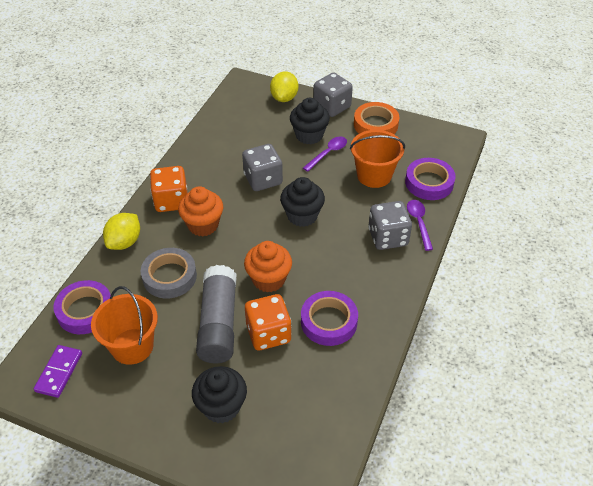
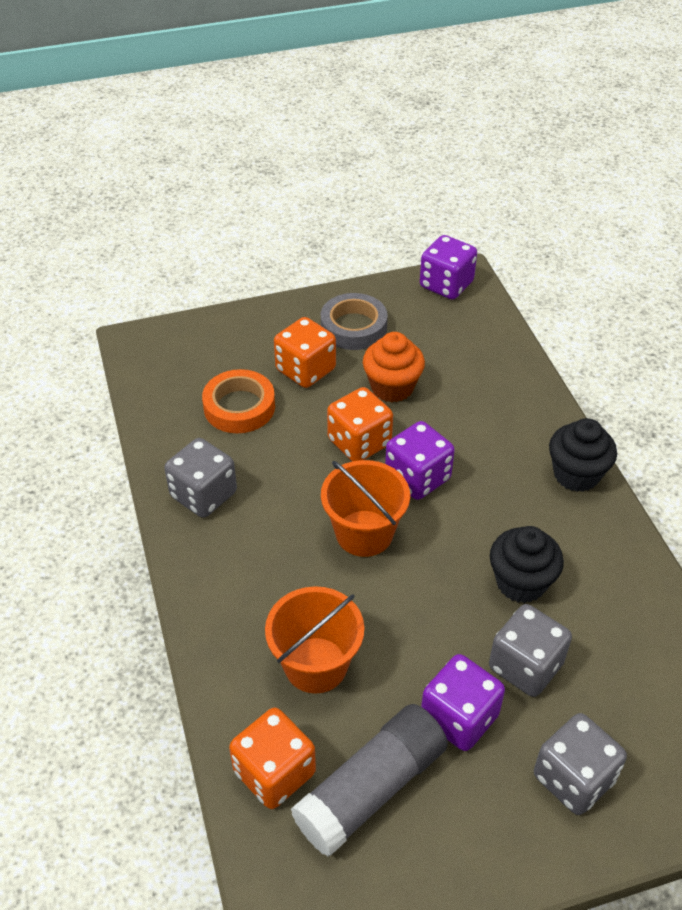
black cupcake: [192,366,247,423] [280,177,325,227] [290,98,330,145] = 3 -> [490,526,564,603] [549,418,617,492] = 2
orange cupcake: [178,186,223,236] [244,241,292,293] = 2 -> [363,332,425,402] = 1
orange dice: [150,166,188,212] [245,294,292,350] = 2 -> [229,708,316,809] [274,317,336,388] [327,387,393,461] = 3
purple dice: none = 0 -> [385,421,455,500] [420,235,477,299] [421,654,505,751] = 3
purple domino: [34,345,82,398] = 1 -> none = 0
purple spoon: [303,137,347,172] [407,200,433,251] = 2 -> none = 0
purple tape: [54,280,111,334] [301,291,358,346] [405,158,456,200] = 3 -> none = 0
yellow lemon: [103,213,140,250] [270,71,298,102] = 2 -> none = 0

